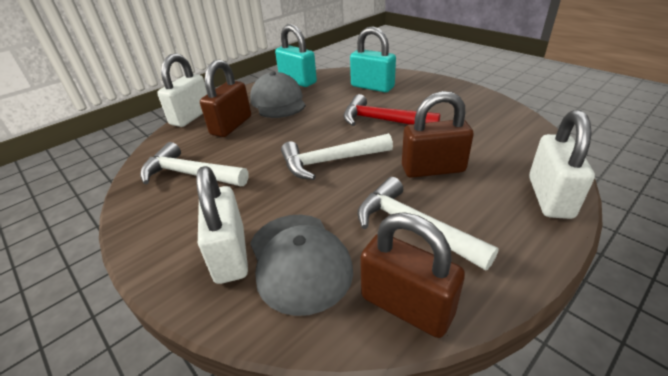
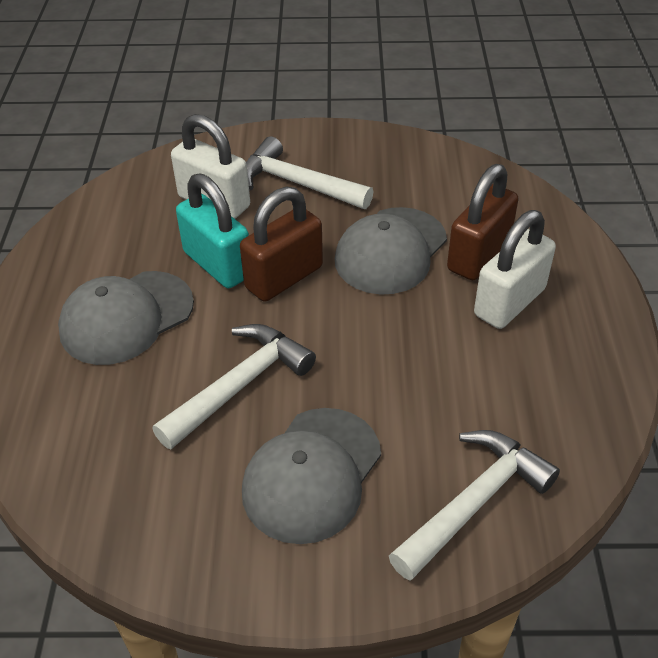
brown padlock: [200,60,251,137] [360,212,465,338] [402,91,474,178] = 3 -> [240,187,323,302] [447,164,519,280] = 2
grey cap: [250,72,306,118] [250,215,353,316] = 2 -> [58,271,194,365] [242,408,381,544] [335,207,447,295] = 3
red hammer: [343,94,440,126] = 1 -> none = 0
turquoise padlock: [275,24,317,87] [350,26,396,92] = 2 -> [176,173,249,288] = 1
white padlock: [157,53,207,127] [196,166,248,284] [529,110,595,219] = 3 -> [171,114,250,219] [474,210,556,329] = 2

